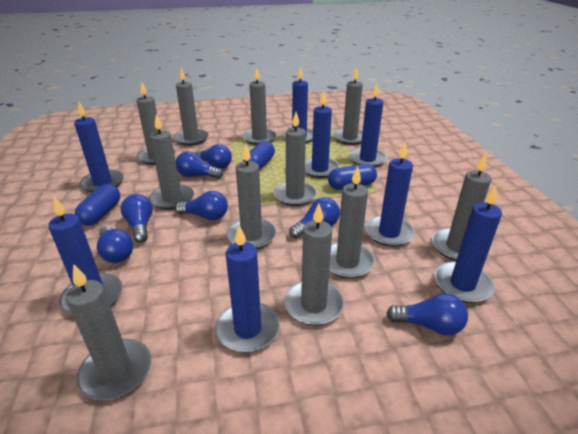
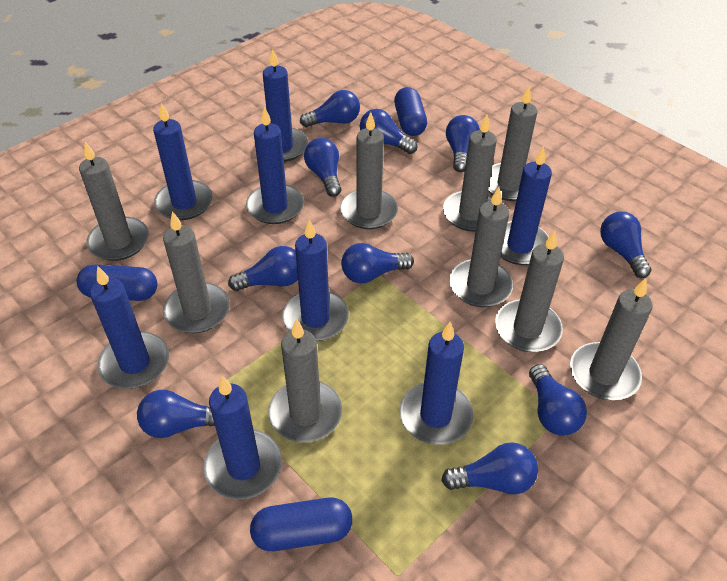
blue light bulb: [97,226,133,263] [121,194,153,243] [175,191,228,220] [176,151,223,179] [195,144,232,169] [289,197,340,239] [386,293,468,335] = 7 -> [137,390,215,438] [228,246,298,291] [300,90,360,127] [304,138,341,197] [341,243,414,283] [360,109,417,154] [441,442,538,495] [446,115,480,172] [529,364,587,436] [600,212,652,278] = 10
grey candle: [66,264,151,401] [137,81,175,165] [149,114,194,210] [174,68,209,146] [227,144,276,249] [242,67,277,145] [274,112,317,206] [284,204,344,326] [329,166,375,279] [333,67,363,145] [432,153,491,261] = 11 -> [79,142,149,261] [163,211,230,333] [268,319,342,443] [340,112,398,229] [443,115,497,232] [449,187,513,307] [488,86,537,201] [495,231,564,352] [570,278,653,400] = 9

